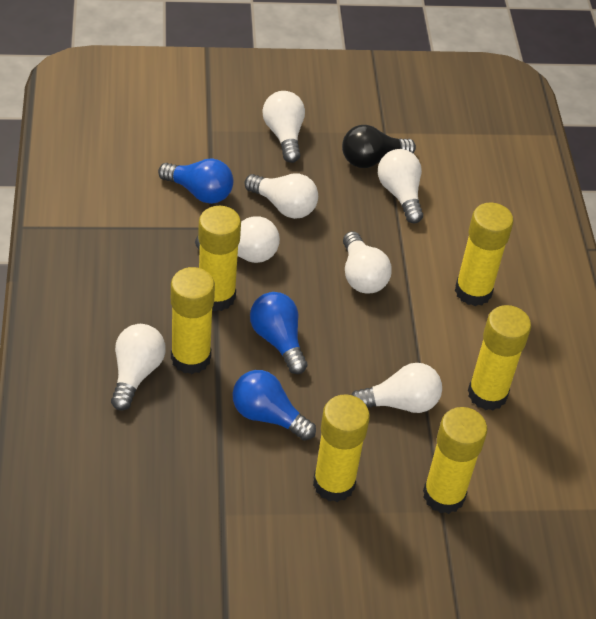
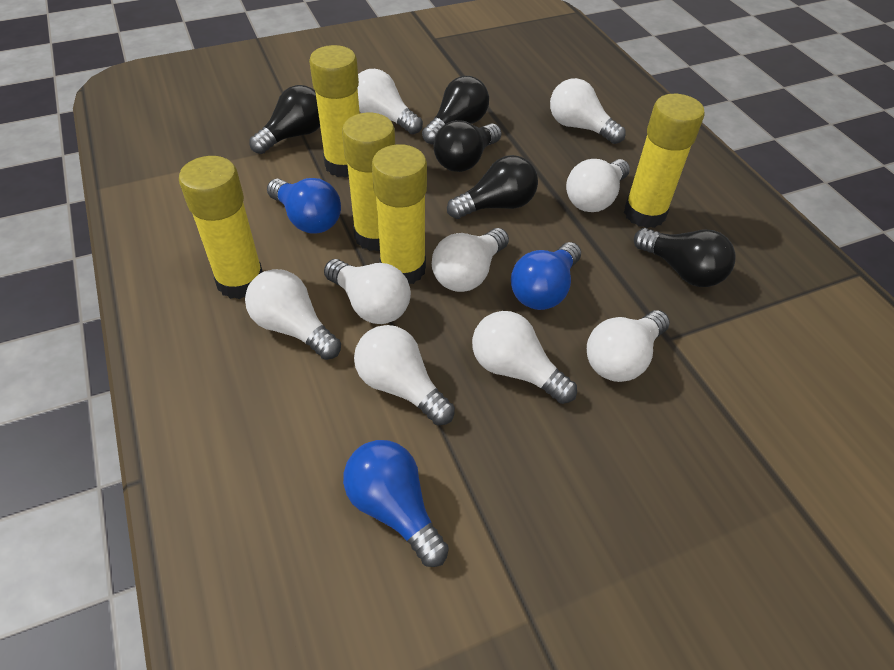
black light bulb: [342,125,416,168] = 1 -> [249,85,320,154] [422,76,489,144] [433,120,501,172] [447,155,538,219] [634,228,736,287] = 5
white light bulb: [111,324,165,411] [195,216,280,263] [245,174,318,219] [262,91,305,163] [343,231,392,293] [352,363,442,413] [378,149,423,223] = 7 -> [245,269,341,360] [324,259,411,324] [354,325,455,425] [358,69,423,134] [432,228,509,292] [472,311,577,404] [550,78,626,144] [566,159,630,212] [587,310,670,382] = 9
yellow glue stick: [171,267,215,374] [198,206,241,311] [313,394,370,502] [423,407,487,514] [455,202,513,306] [468,305,531,410] = 6 -> [179,156,263,299] [309,45,360,178] [342,113,395,251] [372,144,427,284] [624,94,705,228] = 5

